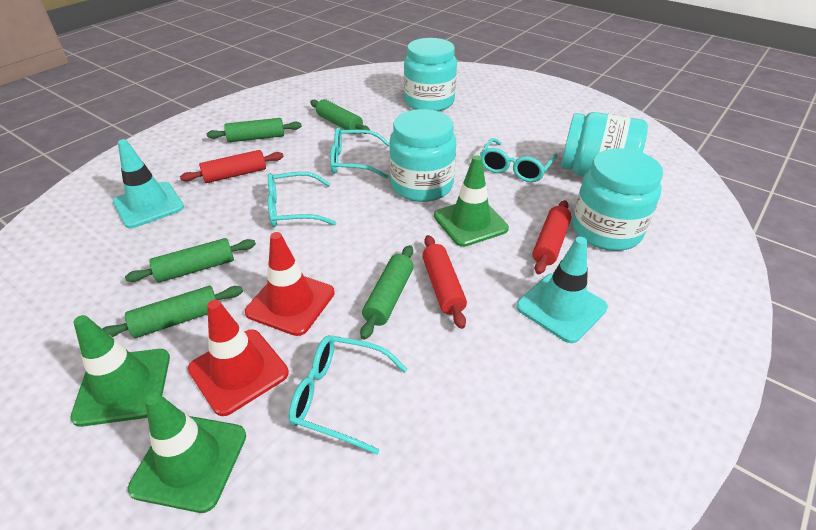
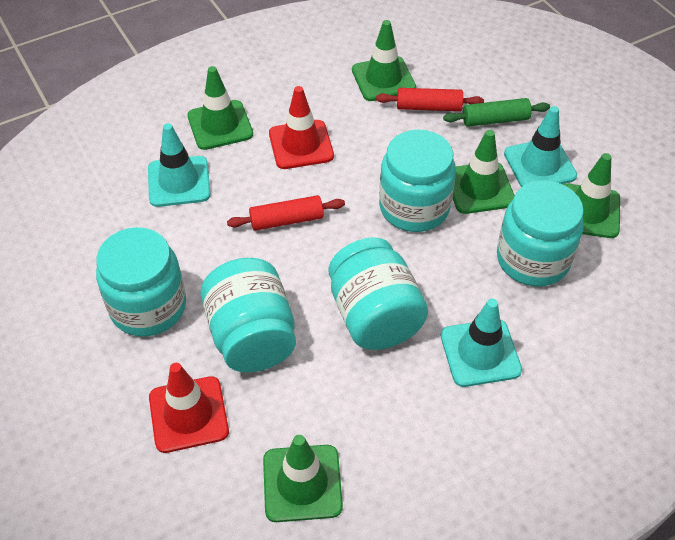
green rolling pin: [103,286,243,338] [125,238,256,282] [207,118,302,142] [310,99,370,134] [360,245,413,340] = 5 -> [443,98,550,127] = 1
green traffic cone: [70,315,170,427] [128,392,246,513] [434,155,509,247] = 3 -> [187,66,253,150] [263,435,343,522] [352,20,416,101] [453,130,515,214] [562,153,620,238] = 5
red rolling pin: [180,150,284,183] [422,235,467,329] [532,200,571,274] = 3 -> [227,195,345,231] [376,88,484,111] = 2
turquoise glasses: [268,172,336,227] [289,335,408,455] [330,127,390,179] [480,138,557,182] = 4 -> none = 0
turquoise jar: [389,109,456,202] [404,38,457,111] [561,112,648,176] [572,148,663,251] = 4 -> [96,227,186,337] [200,258,296,372] [328,237,428,350] [379,129,456,232] [497,180,584,286] = 5
turquoise traffic cone: [113,139,184,228] [516,237,608,343] = 2 -> [148,123,211,207] [441,299,522,387] [504,106,577,187] = 3

